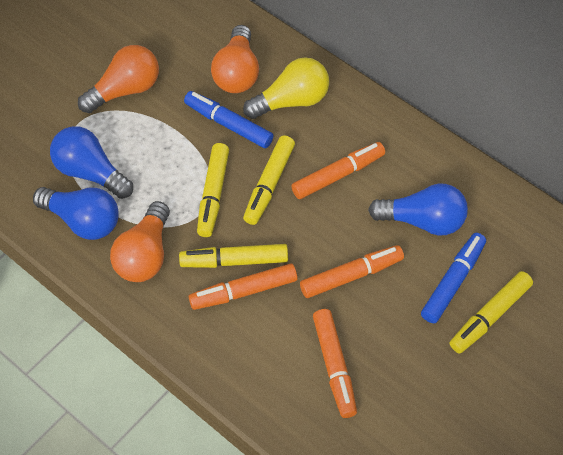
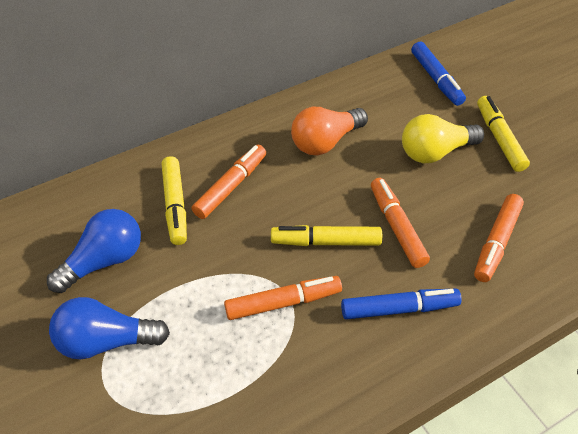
blue light bulb: [33,187,119,240] [50,126,133,199] [368,183,468,236] = 3 -> [47,209,141,293] [49,297,170,359] = 2
orange light bulb: [78,45,159,113] [110,201,170,282] [211,25,259,93] = 3 -> [291,107,368,155] = 1
yellow marker: [179,244,288,268] [197,143,229,237] [243,135,295,225] [450,271,533,353] = 4 -> [162,156,187,245] [271,225,382,246] [477,96,530,172] = 3

